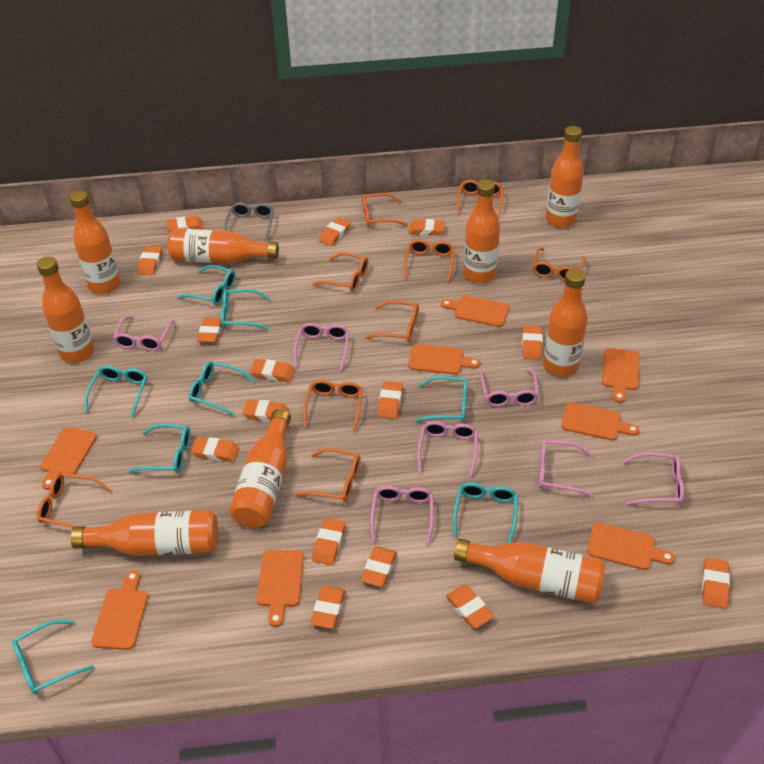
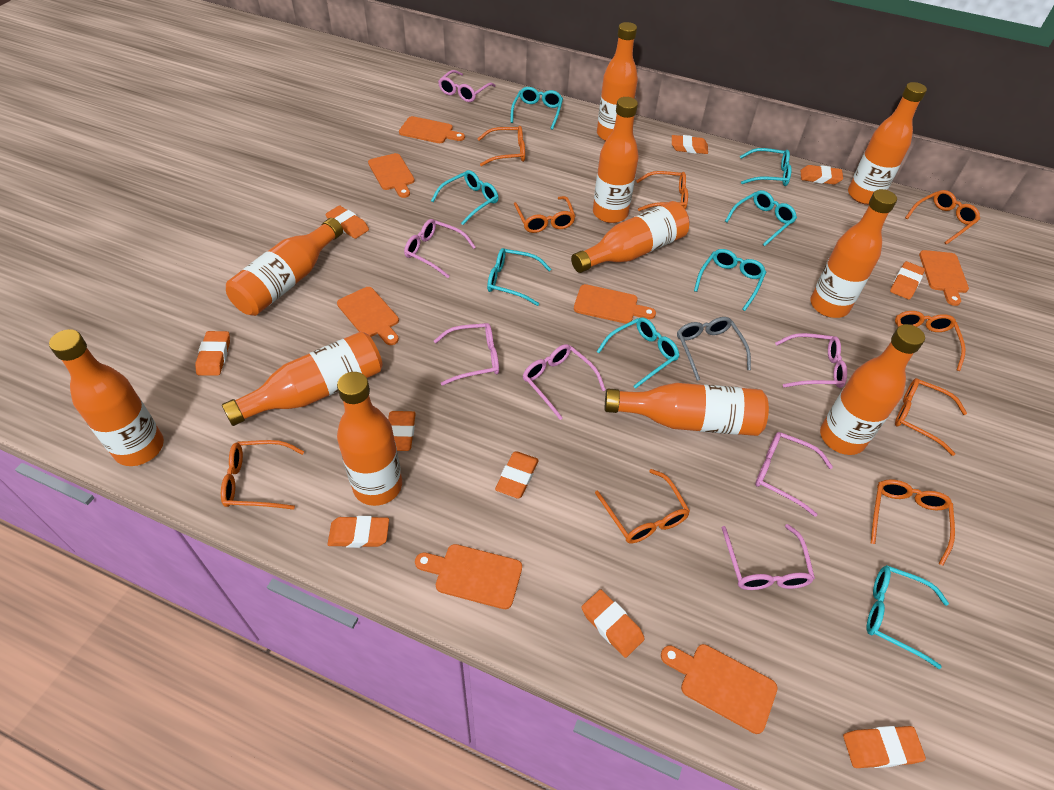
orange bottle: [37,256,94,363] [69,190,121,294] [71,510,218,556] [168,228,279,264] [229,409,291,528] [454,539,605,604] [464,179,500,284] [543,269,588,377] [546,126,584,228] = 9 -> [49,329,164,466] [222,331,383,426] [226,218,343,316] [337,372,402,506] [571,201,690,273] [593,97,639,223] [597,22,638,141] [605,383,769,436] [810,189,897,318] [820,324,925,455] [848,82,927,205] = 11
orange cutting board: [40,427,97,490] [91,570,148,650] [257,550,304,627] [408,344,480,375] [441,296,509,327] [561,402,640,441] [587,522,675,570] [602,348,640,403] = 8 -> [337,287,399,345] [368,153,415,198] [399,116,465,143] [415,544,522,609] [574,284,656,324] [661,644,778,734] [919,250,969,306] = 7
orange eraser: [137,246,162,275] [166,216,204,232] [191,437,239,462] [197,318,222,343] [243,400,289,422] [250,359,295,382] [310,585,345,629] [312,518,345,565] [319,217,351,246] [361,546,397,587] [377,381,403,419] [409,219,445,235] [446,585,494,628] [522,325,543,360] [702,558,730,609] = 15 -> [195,331,230,376] [325,205,369,239] [328,516,389,548] [388,411,416,451] [495,451,539,499] [582,590,645,658] [672,135,708,154] [801,165,843,184] [843,726,926,768] [890,261,925,300] = 10

